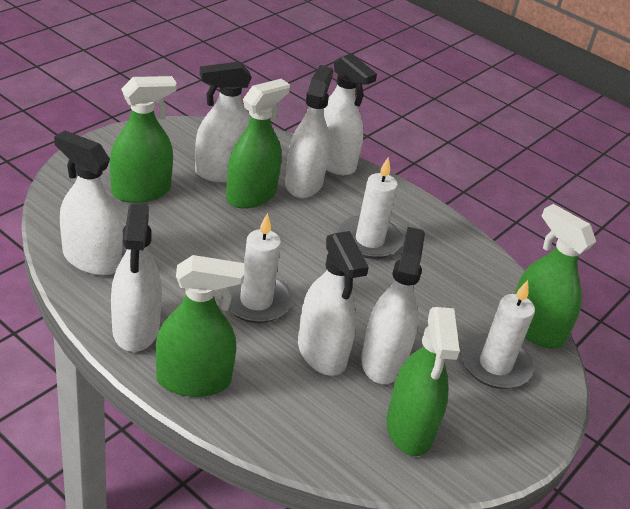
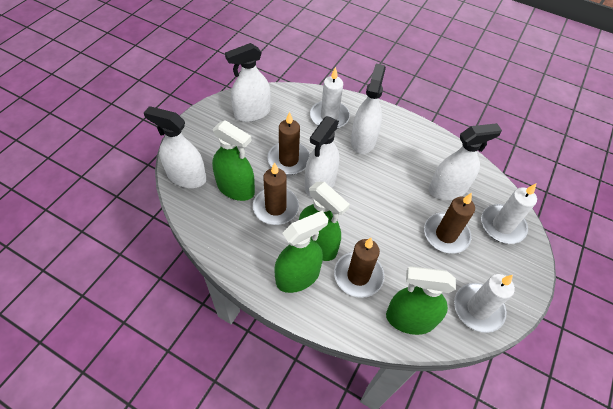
brown candle: none = 0 -> [253,162,299,225] [267,112,310,175] [334,238,384,298] [424,193,475,254] = 4
green spray bottle: [110,76,177,203] [156,255,245,397] [226,79,290,209] [386,307,460,456] [515,204,596,349] = 5 -> [212,120,255,201] [274,211,328,293] [299,182,350,261] [386,266,456,335] = 4
white spray bottle: [54,130,123,276] [111,204,162,352] [195,61,252,182] [285,65,333,198] [298,231,369,376] [323,53,377,175] [361,227,425,384] = 7 -> [144,106,206,188] [225,43,271,122] [305,116,339,197] [351,64,386,154] [429,123,502,200] = 5

